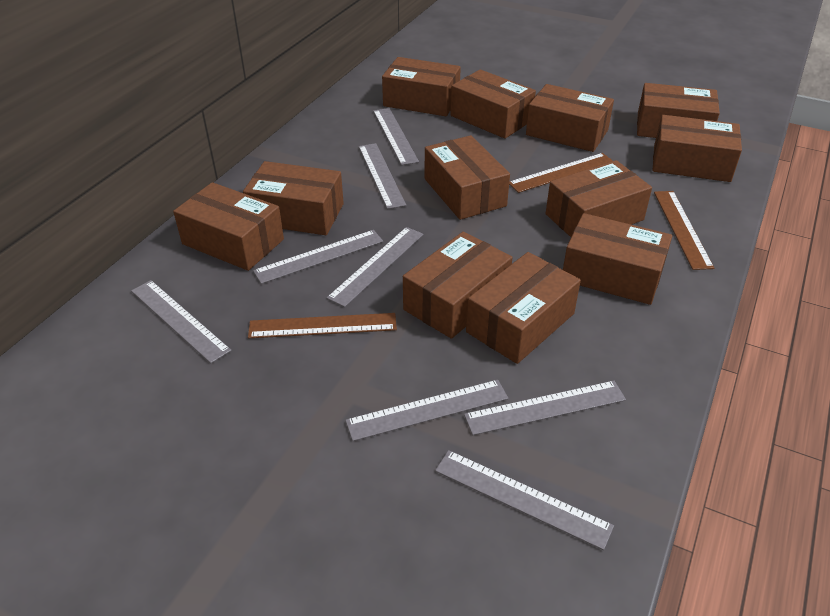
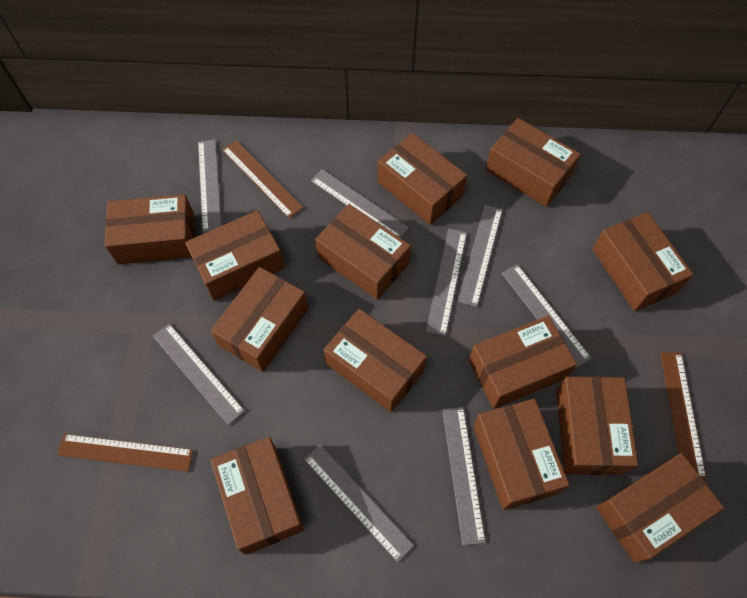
brown box: [173,182,284,271] [243,161,344,235] [382,57,461,116] [403,232,513,339] [425,135,510,220] [450,69,536,139] [466,252,581,364] [526,84,614,152] [546,160,652,237] [563,213,672,305] [637,83,720,138] [653,115,742,182] = 12 -> [105,194,195,265] [185,210,285,301] [211,267,308,372] [211,437,304,555] [315,204,411,300] [324,309,427,412] [378,133,467,225] [469,316,577,409] [473,399,569,510] [486,118,581,207] [556,376,638,475] [593,212,694,311] [596,453,724,563] = 13

